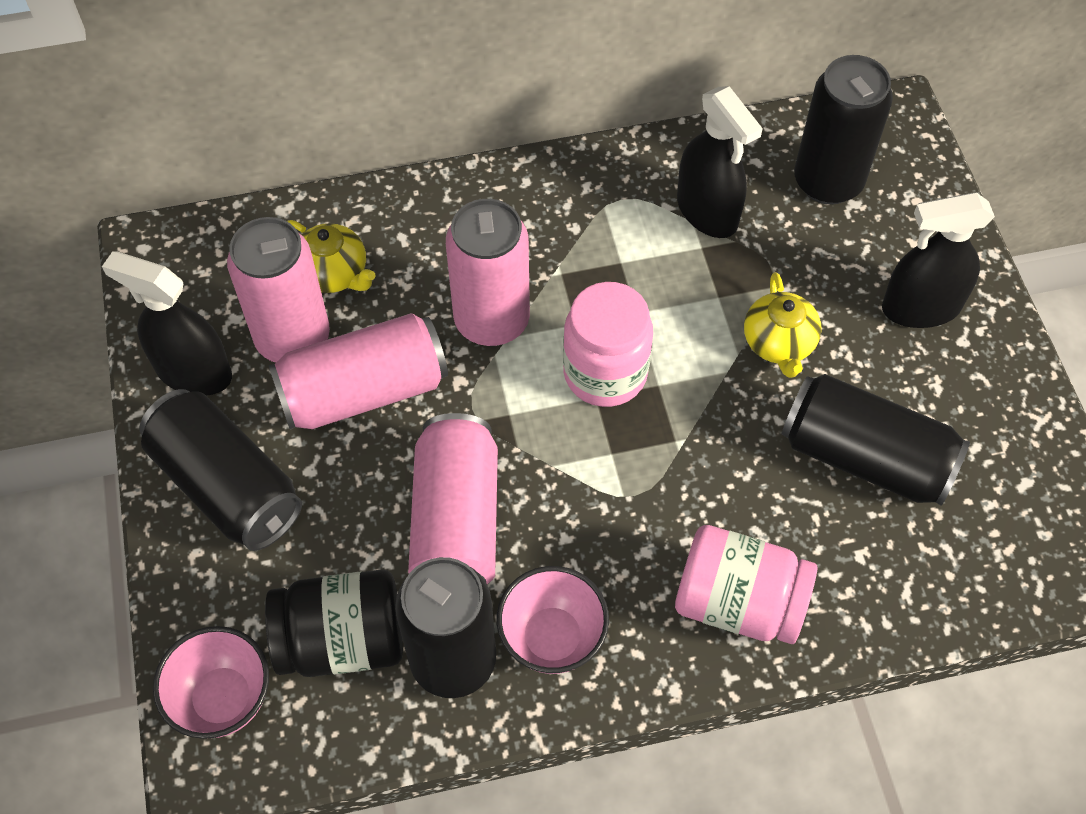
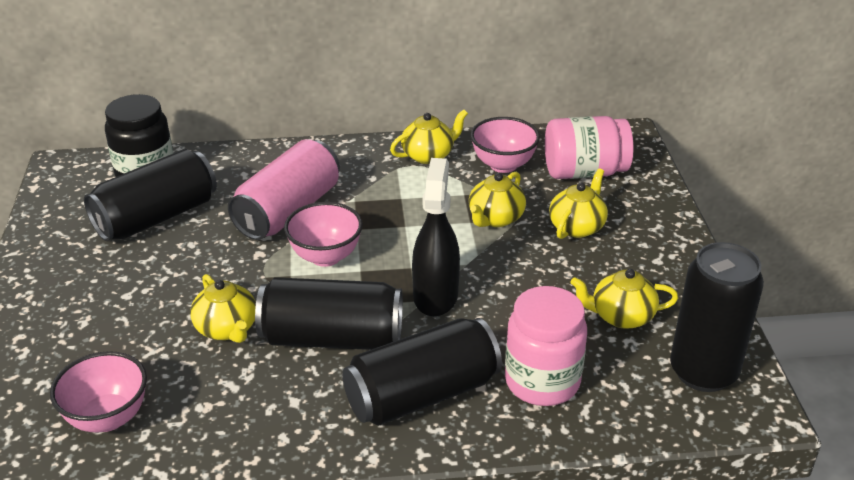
black spray bottle: [102,251,232,396] [677,86,763,238] [882,192,995,328] = 3 -> [412,158,460,317] = 1
pink bowl: [153,626,269,739] [497,566,609,674] = 2 -> [50,351,147,433] [284,202,363,267] [470,117,540,173] = 3
pink can: [227,217,330,363] [268,313,448,430] [408,413,498,584] [446,199,530,346] = 4 -> [228,139,340,240] = 1
yellow teapot: [287,220,376,293] [744,272,822,378] = 2 -> [190,274,256,343] [390,109,468,164] [469,172,526,227] [549,168,608,239] [571,269,678,329] = 5

